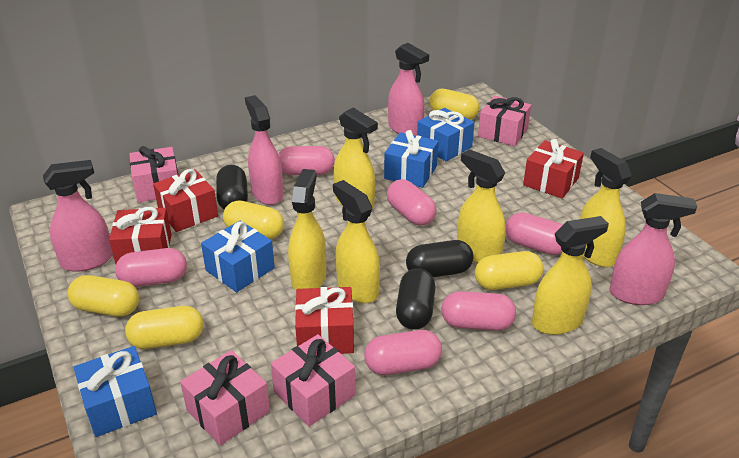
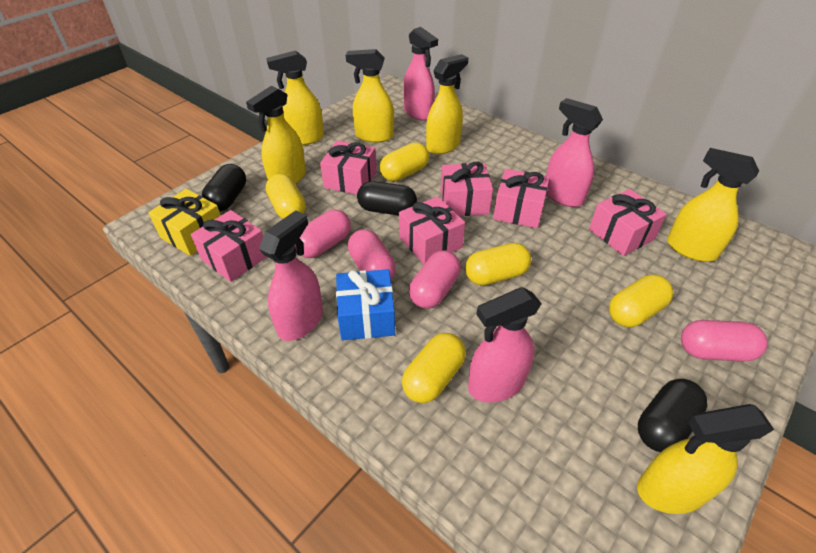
blue gift: [74,346,157,437] [201,221,275,292] [384,130,439,188] [417,108,475,162] = 4 -> [336,269,395,341] = 1
pink capsule: [115,248,187,287] [278,146,335,175] [364,330,442,375] [387,179,436,226] [441,291,516,331] [506,212,563,255] = 6 -> [295,210,351,258] [348,229,396,279] [409,250,461,309] [681,320,768,361] = 4
pink gift: [129,146,178,203] [180,350,270,446] [271,334,356,427] [478,96,531,146] = 4 -> [191,210,266,282] [320,141,376,195] [399,196,465,264] [441,162,493,216] [493,169,550,228] [589,189,667,256] = 6
red gift: [109,207,172,264] [153,169,218,232] [295,287,354,354] [523,139,584,199] = 4 -> none = 0
yellow gift: none = 0 -> [148,189,221,256] = 1

